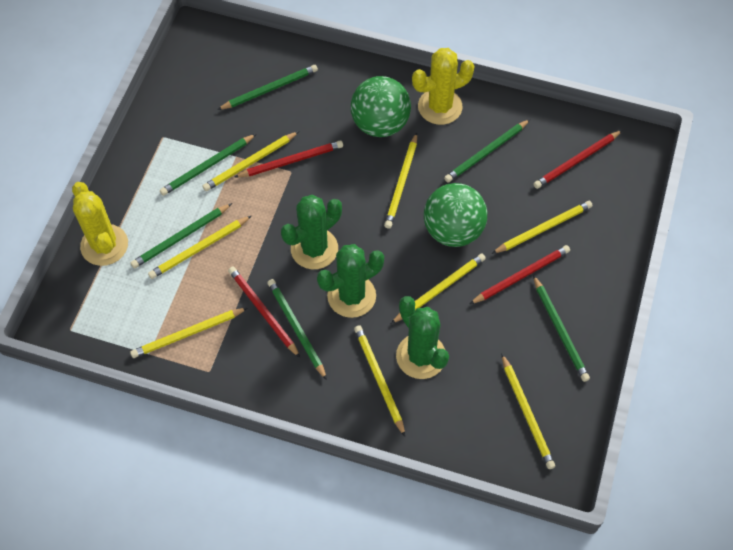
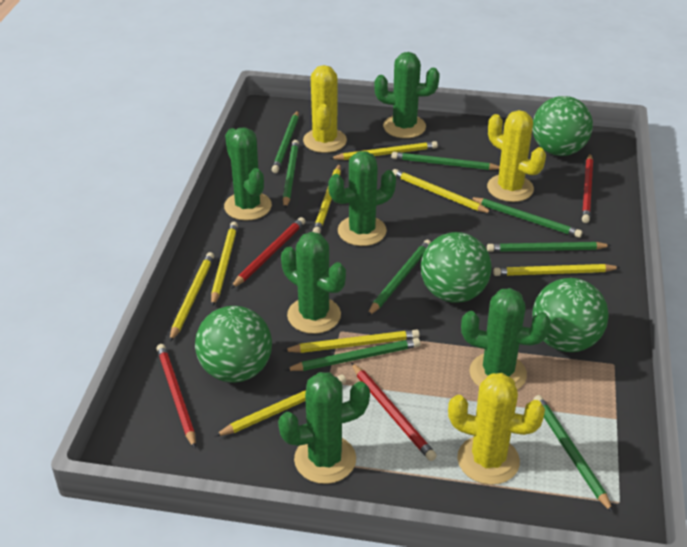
green ball: [351,76,411,137] [424,183,487,247] = 2 -> [195,306,272,382] [421,232,491,303] [532,96,593,156] [532,278,609,352] = 4
green cactus: [281,195,342,269] [317,244,384,318] [396,296,449,379] = 3 -> [224,127,272,221] [278,372,370,484] [281,232,346,334] [328,151,396,246] [374,52,440,138] [461,288,551,390] = 6
green pencil: [131,203,232,268] [160,134,256,196] [217,65,318,110] [267,279,327,380] [444,119,530,183] [533,275,590,382] = 6 -> [271,111,299,173] [283,140,299,208] [285,338,420,371] [367,240,431,316] [391,152,500,170] [469,197,583,238] [487,242,612,252] [533,395,613,513] = 8
yellow cactus: [72,182,128,266] [412,48,475,125] = 2 -> [303,65,347,153] [448,373,545,485] [487,110,546,202] = 3

